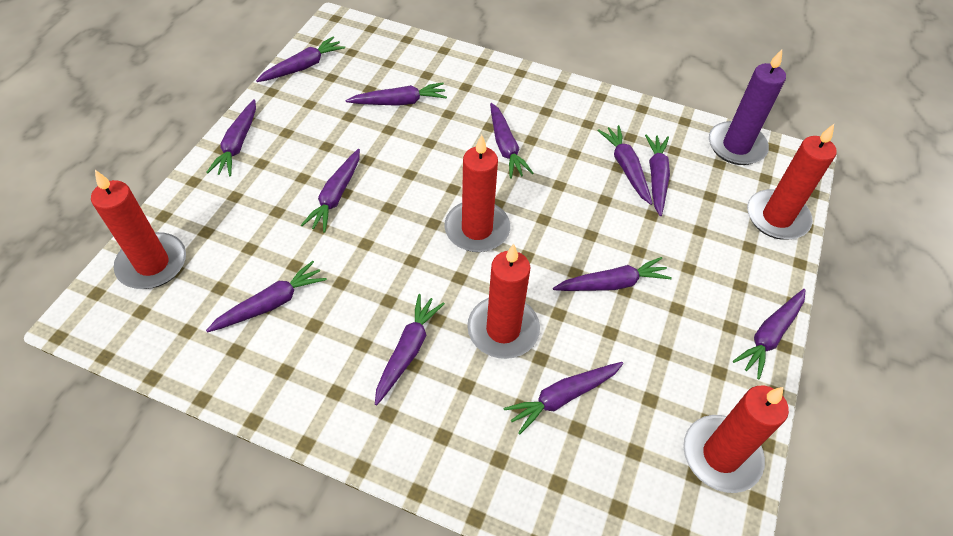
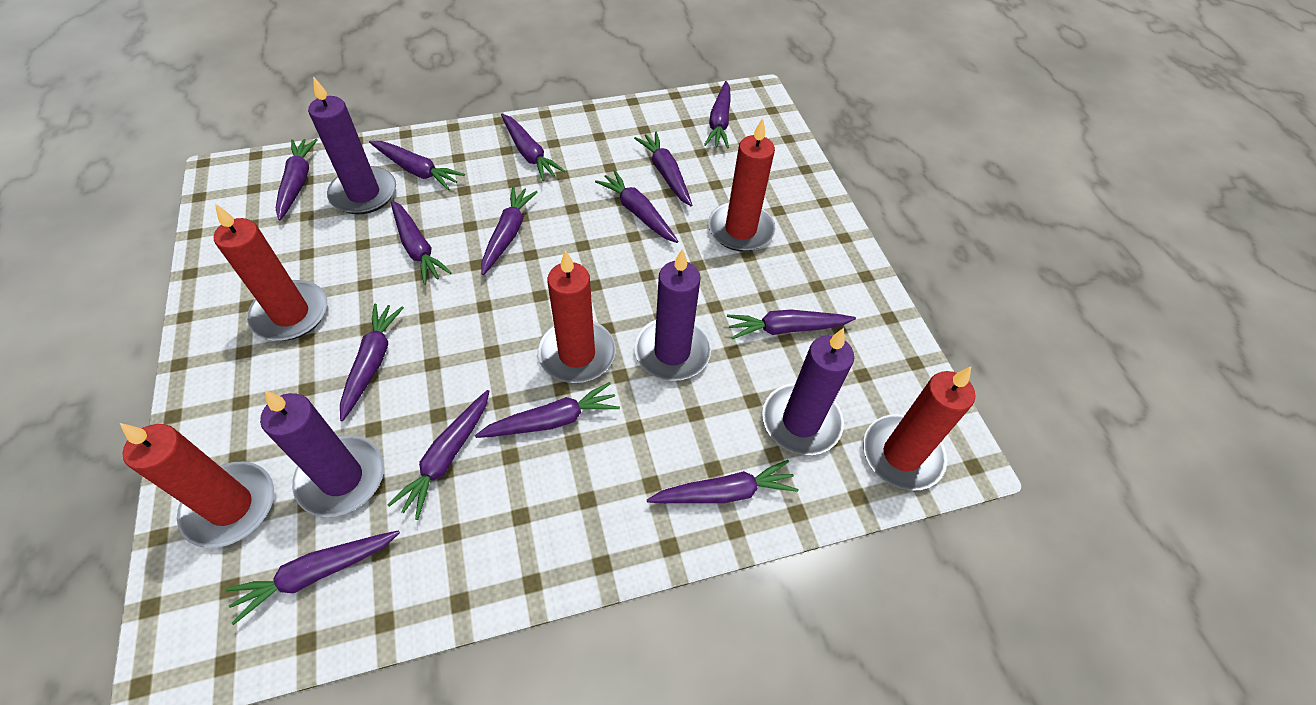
purple candle: [709,49,786,165] = 1 -> [260,390,384,517] [308,76,396,214] [634,249,711,381] [762,328,854,455] = 4
purple carrot: [206,99,256,176] [206,261,327,333] [256,36,345,82] [301,149,360,233] [346,82,447,106] [375,294,445,405] [490,103,534,179] [504,362,623,435] [553,257,672,291] [598,125,652,205] [645,134,670,216] [733,289,805,379] = 12 -> [226,530,400,625] [276,139,318,220] [340,303,404,421] [369,141,465,190] [388,390,490,520] [391,200,452,285] [475,382,620,438] [481,186,537,275] [501,114,565,181] [595,170,679,243] [634,132,692,206] [647,460,799,503] [704,81,730,149] [727,309,856,339] = 14

